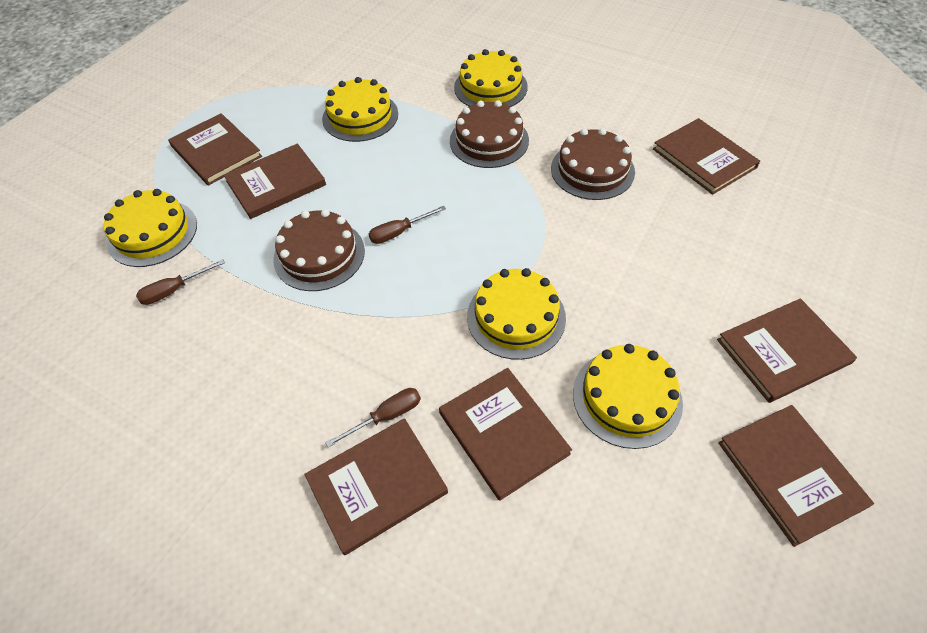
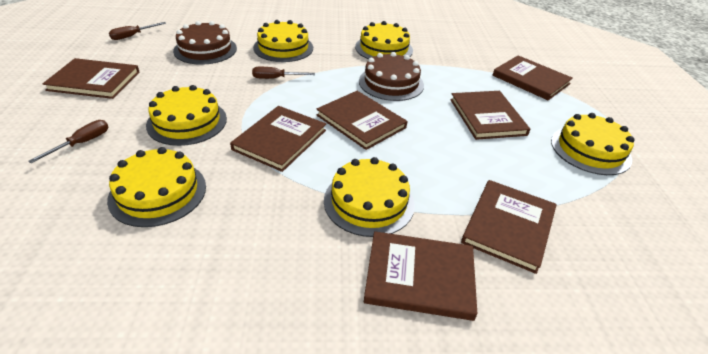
brown cake: [273,209,365,291] [450,100,529,168] [551,128,635,200] = 3 -> [173,21,237,65] [359,52,424,101] = 2
yellow cake: [104,189,197,267] [322,77,398,142] [454,49,528,107] [467,268,566,360] [573,344,683,449] = 5 -> [107,147,206,227] [146,85,227,146] [253,20,313,62] [324,157,415,237] [355,21,413,59] [551,113,634,175] = 6

